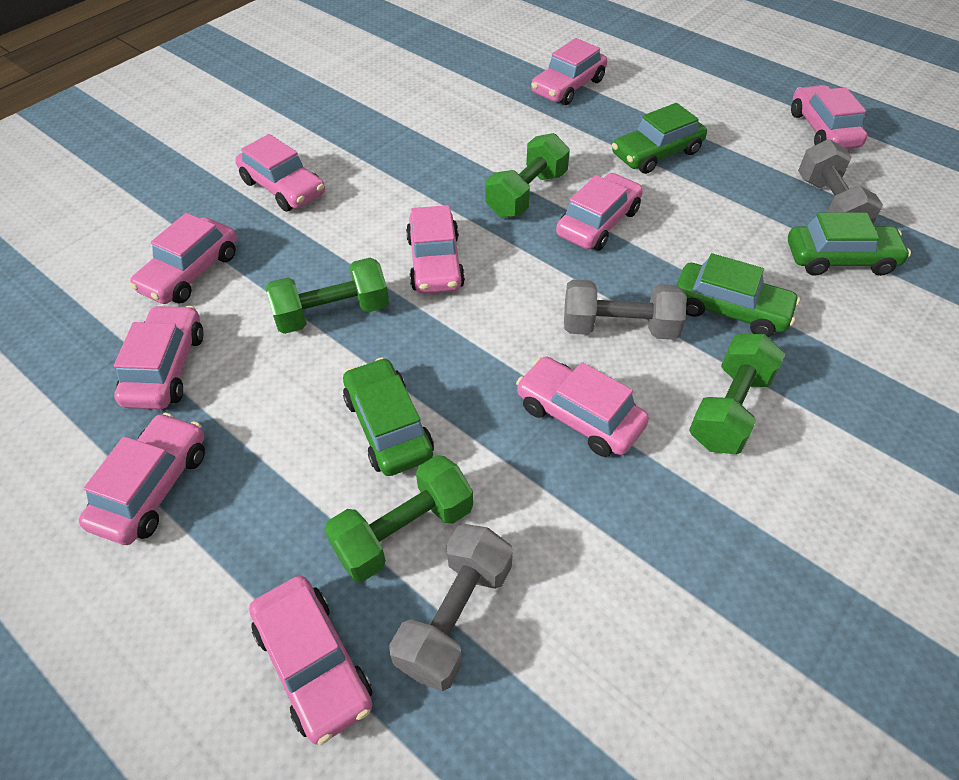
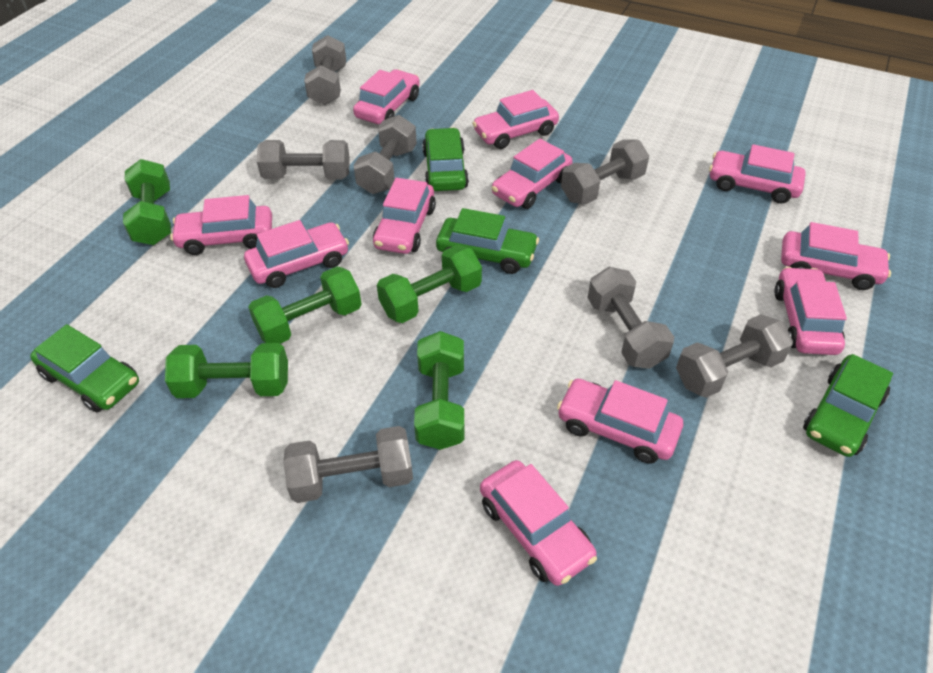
green dumbbell: [266,258,389,334] [324,455,473,582] [485,133,570,218] [689,334,785,454] = 4 -> [123,159,171,245] [165,343,288,398] [248,266,361,344] [377,245,482,323] [414,331,464,450] = 5
grey dumbbell: [389,524,513,691] [564,280,687,340] [798,139,883,224] = 3 -> [257,140,350,179] [283,426,413,503] [304,35,346,105] [353,115,417,194] [561,139,649,204] [588,267,674,369] [676,314,793,398] = 7
pink car: [79,413,205,545] [114,305,204,409] [130,213,237,304] [235,134,325,212] [249,576,372,745] [406,205,465,294] [516,356,649,457] [531,38,607,105] [556,173,643,251] [791,85,867,149] = 10 -> [170,195,272,255] [244,220,349,288] [353,69,420,124] [373,178,436,254] [472,90,559,149] [480,460,597,586] [492,139,573,209] [557,379,683,464] [709,144,806,203] [774,267,847,355] [781,222,891,290] = 11

